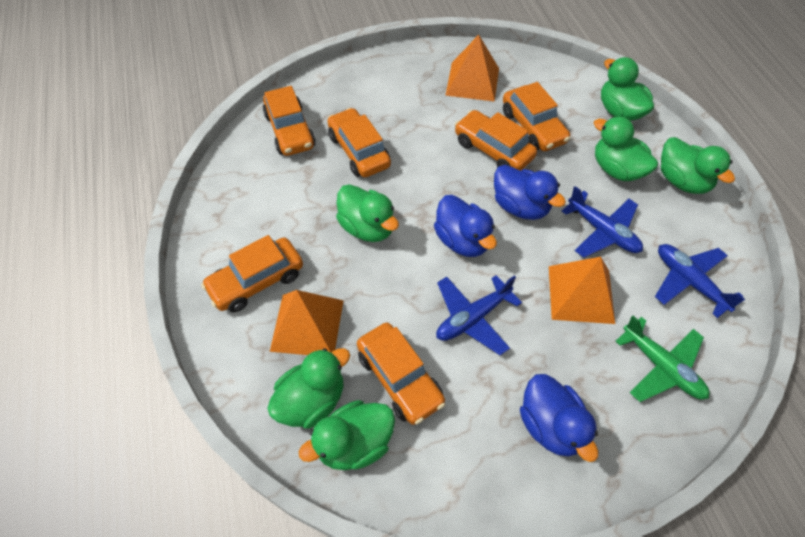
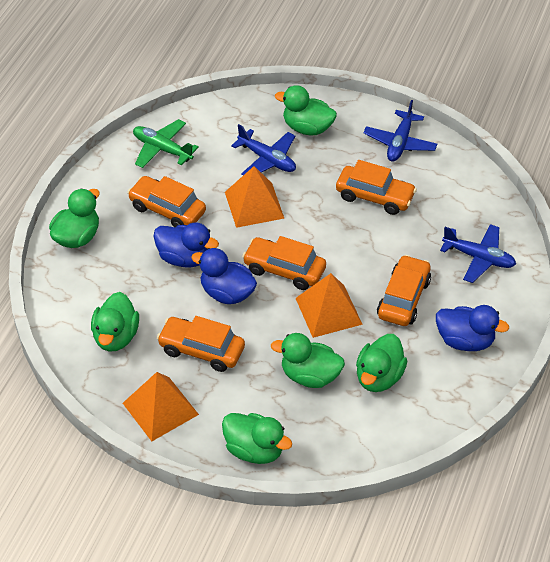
orange car: [201,235,303,312] [263,86,316,156] [328,108,391,177] [357,322,446,425] [455,110,537,171] [503,82,571,151] = 6 -> [128,176,206,227] [157,316,245,372] [242,236,326,290] [336,160,417,215] [377,255,431,326] = 5

